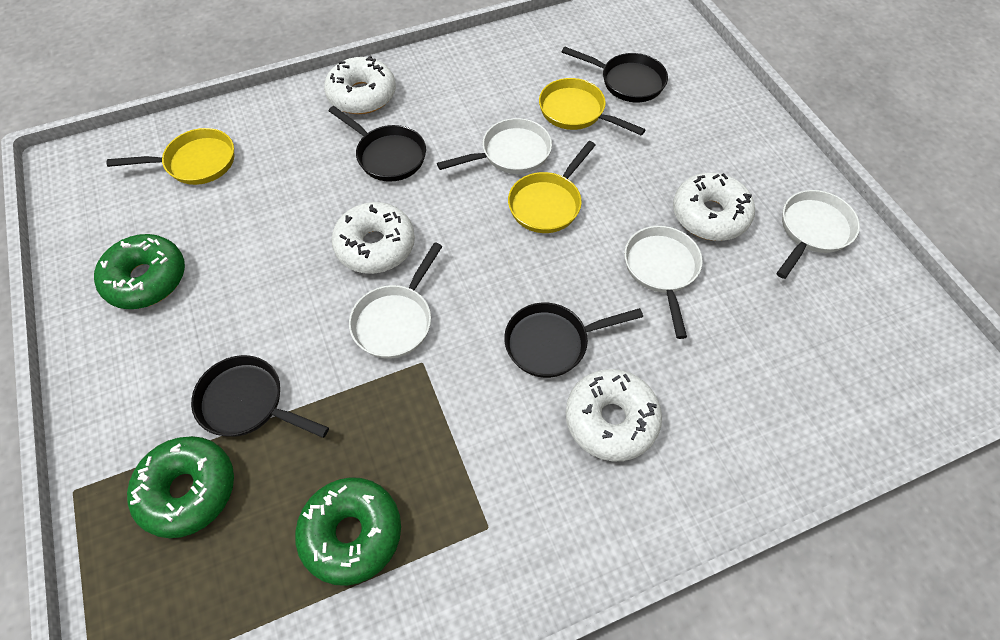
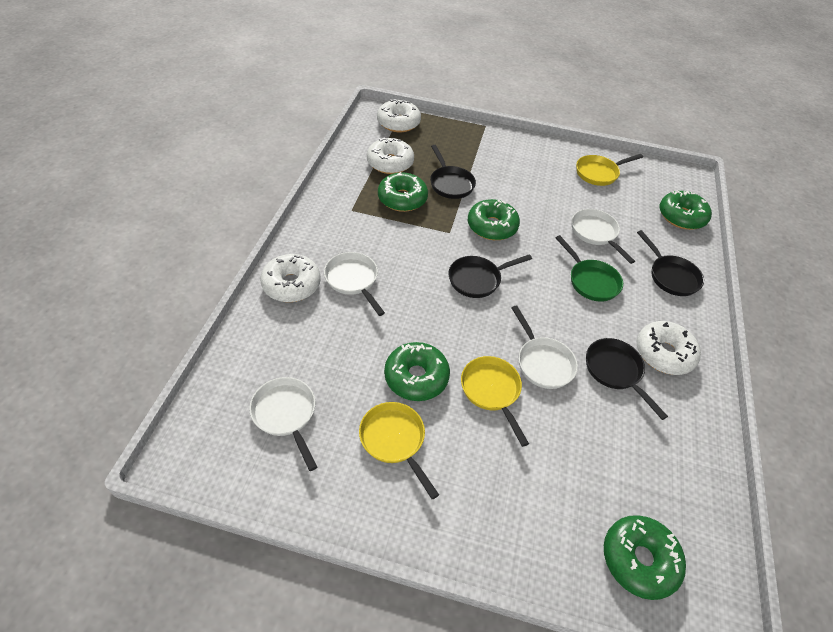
green donut: [94,234,185,309] [127,436,234,538] [295,477,401,586] = 3 -> [378,172,428,212] [384,342,450,401] [468,199,520,240] [604,515,686,600] [660,191,712,230] = 5
green pan: none = 0 -> [556,235,623,302] = 1

